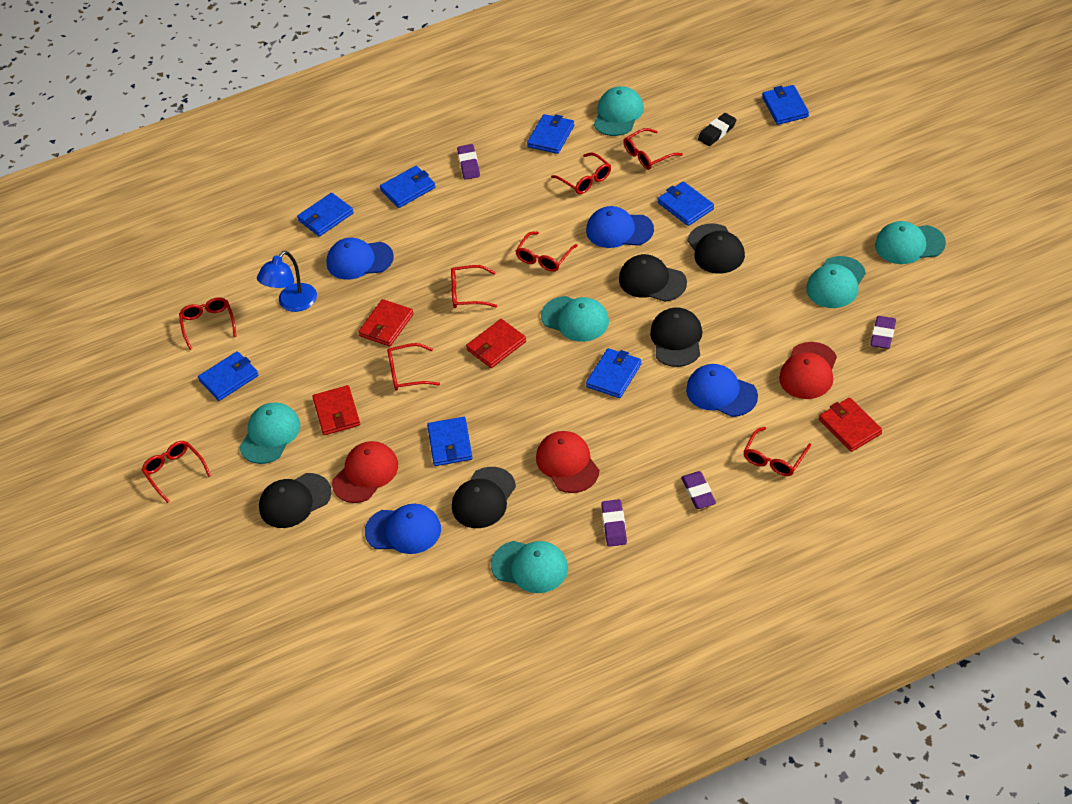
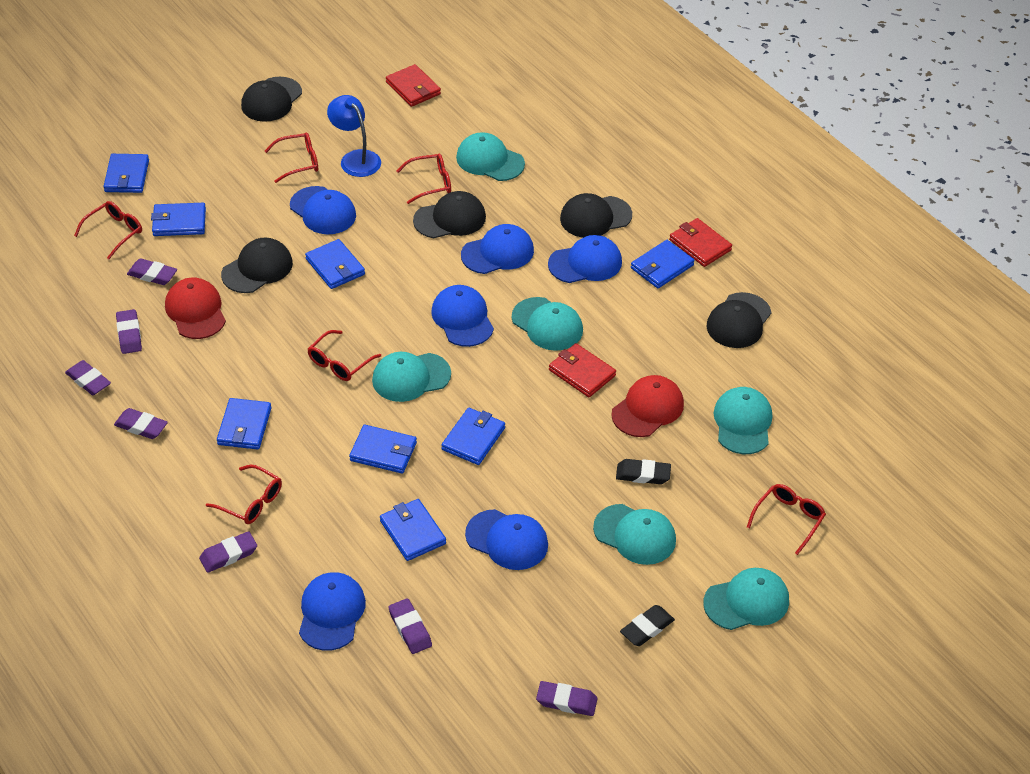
black eraser: [698,113,737,146] = 1 -> [616,459,671,484] [620,605,675,646] = 2
blue cap: [326,238,394,280] [365,504,441,554] [586,206,654,248] [686,364,758,417] = 4 -> [290,186,356,234] [299,572,366,651] [431,285,494,347] [461,224,534,274] [465,509,548,570] [548,235,622,283] = 6
purple eraser: [457,144,480,180] [601,499,627,547] [681,471,716,509] [870,316,896,349] = 4 -> [65,360,111,395] [114,408,168,439] [116,309,142,354] [127,258,177,285] [199,531,257,573] [389,598,432,654] [536,681,598,716] = 7
red cap: [332,441,398,503] [536,431,599,493] [779,342,837,399] = 3 -> [165,278,226,339] [611,375,684,437] = 2
red glasses: [142,441,211,503] [179,297,237,350] [387,343,440,391] [451,265,497,308] [516,232,578,272] [551,152,611,194] [623,128,683,170] [743,427,811,476] = 8 -> [74,201,142,259] [206,465,282,524] [265,133,318,183] [308,330,381,381] [397,154,451,204] [747,484,826,555] = 6
red wallet: [312,385,360,435] [358,299,414,346] [466,319,526,368] [819,398,882,452] = 4 -> [386,64,441,107] [549,343,616,397] [669,218,732,267] = 3

